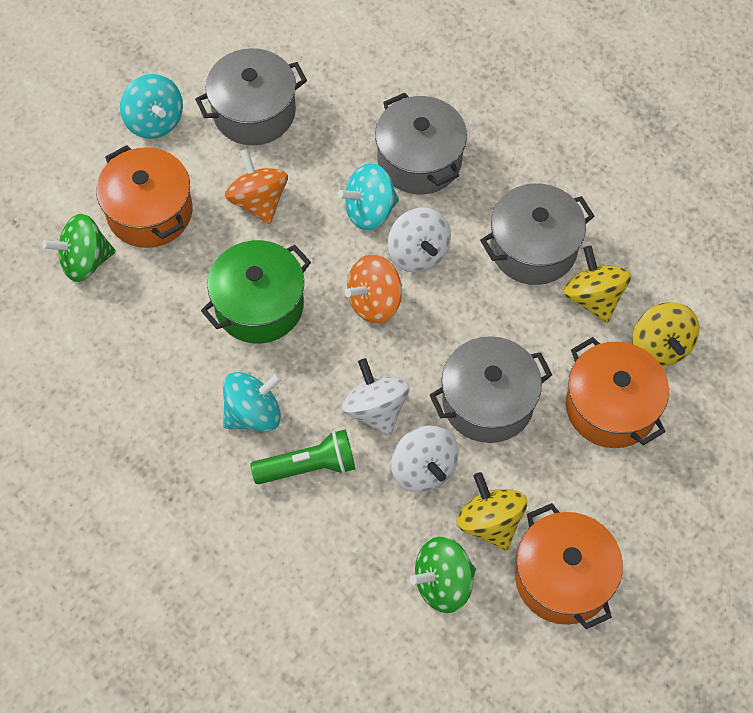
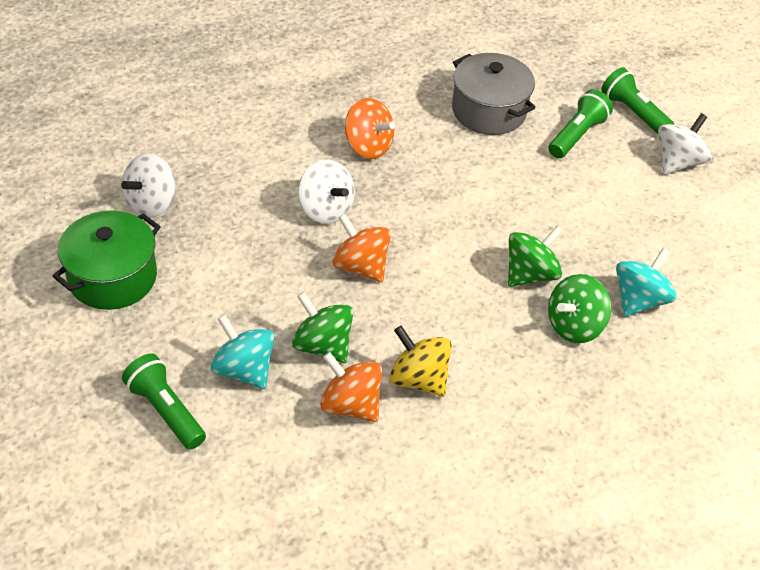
green flashlight: [250,429,355,484] = 1 -> [122,354,206,450] [548,90,613,158] [601,67,675,134] = 3
green spinning top: [42,214,116,282] [410,537,476,613] = 2 -> [292,292,353,363] [508,225,563,287] [548,274,611,343] = 3
grey pot: [195,48,307,145] [375,93,467,194] [430,336,552,443] [480,183,594,285] = 4 -> [452,53,536,135] = 1
orange pot: [96,145,193,248] [515,503,623,629] [566,337,669,448] = 3 -> none = 0
orange spinning top: [225,149,288,224] [345,255,402,324] = 2 -> [320,352,382,422] [332,214,391,282] [345,98,395,159] = 3
turquoise spinning top: [120,74,183,139] [223,372,282,432] [338,163,399,231] = 3 -> [210,315,275,389] [616,247,676,317] = 2
yellow spinning top: [457,472,527,551] [563,246,631,323] [632,302,700,367] = 3 -> [390,326,452,397] = 1

